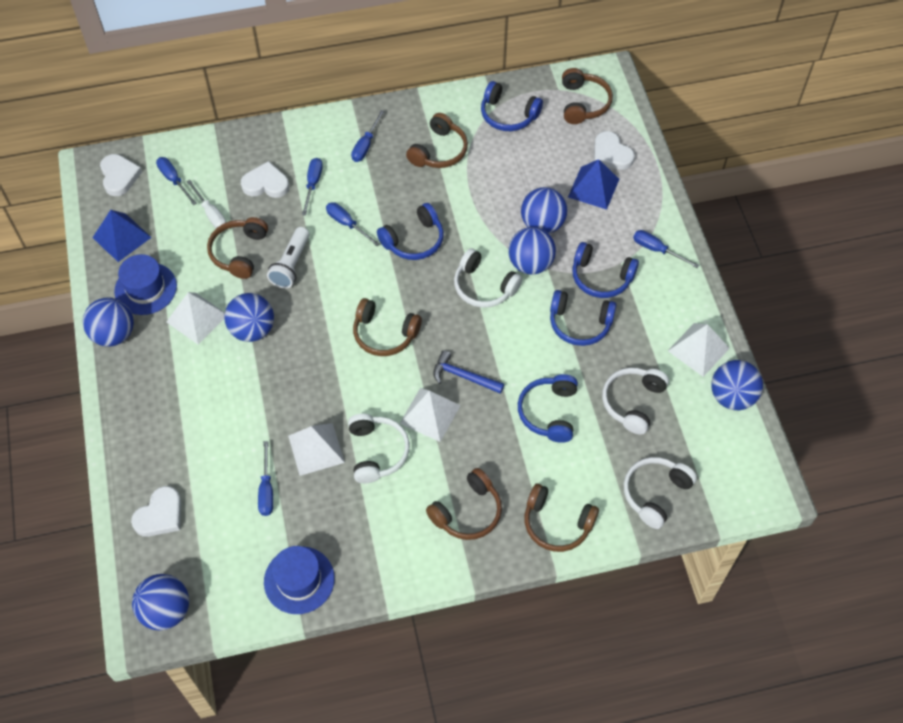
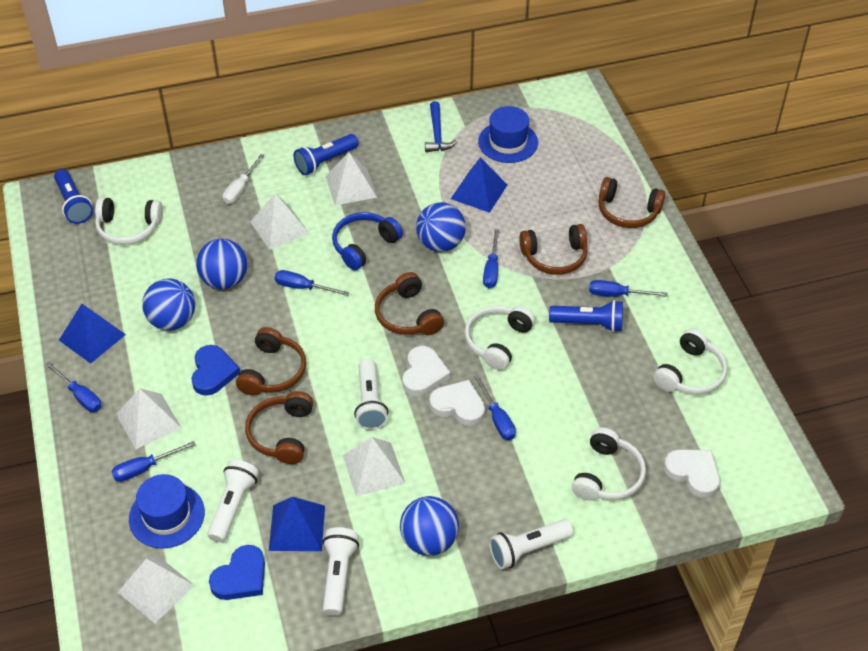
blue ball: [83,297,134,346] [132,574,189,631] [224,293,274,342] [508,227,556,275] [521,187,567,234] [711,360,763,410] = 6 -> [142,279,195,330] [196,239,247,289] [400,496,459,556] [416,202,466,252] = 4
blue flashlight: none = 0 -> [54,169,93,224] [293,134,358,175] [549,300,623,332] = 3
blue headphones: [377,203,444,260] [481,81,543,131] [518,374,578,443] [550,290,616,346] [572,242,639,298] = 5 -> [332,212,403,270] = 1
blue heart: none = 0 -> [191,345,240,396] [209,545,265,600] = 2
blue pyramid: [93,210,152,262] [568,159,619,210] = 2 -> [59,304,126,364] [269,497,325,551] [451,157,507,213] = 3
brown headphones: [207,217,268,279] [353,298,422,356] [406,113,468,168] [426,468,502,540] [524,484,599,552] [562,68,613,124] = 6 -> [236,327,306,396] [245,391,313,464] [375,272,444,335] [519,224,588,275] [598,177,665,228] = 5
white flashlight: [267,227,310,288] = 1 -> [207,460,259,543] [323,527,359,616] [354,359,388,430] [489,519,573,570] = 4
white heart: [100,154,142,196] [131,486,181,537] [241,161,289,198] [594,131,635,170] = 4 -> [402,346,451,396] [429,380,485,426] [664,449,720,498] = 3
white pyramid: [166,292,225,345] [288,423,345,476] [400,388,461,442] [668,323,730,377] = 4 -> [116,388,181,449] [118,555,195,623] [250,193,309,250] [326,152,377,206] [343,437,405,496] = 5

